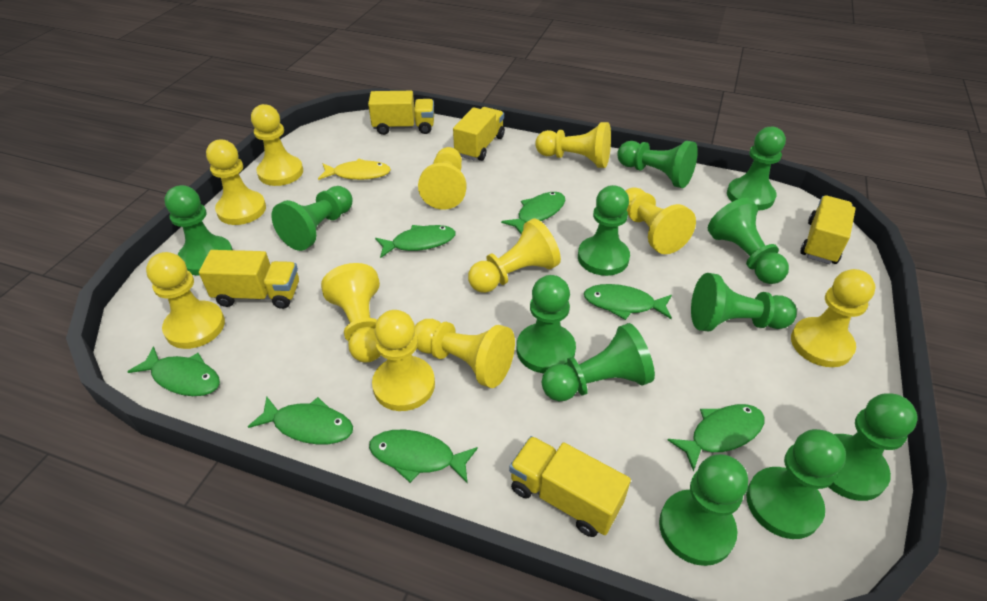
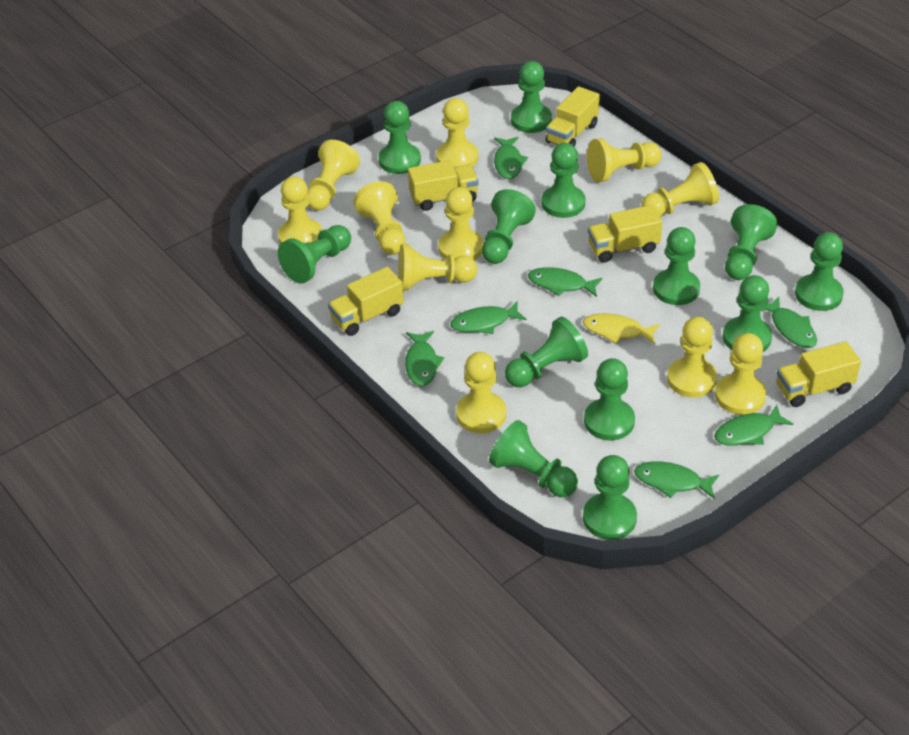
green pawn: [164,185,233,276] [271,186,353,251] [517,275,576,373] [541,323,655,401] [578,185,630,276] [617,141,698,188] [659,454,748,566] [691,273,797,331] [708,198,789,284] [727,127,786,211] [746,429,846,539] [828,394,918,501] = 12 -> [278,225,351,284] [379,101,421,174] [482,189,536,264] [489,420,578,497] [505,317,588,387] [511,61,552,133] [542,143,585,218] [583,455,637,540] [584,358,635,440] [653,227,700,305] [723,275,772,352] [725,204,778,280] [795,232,844,311] = 13

